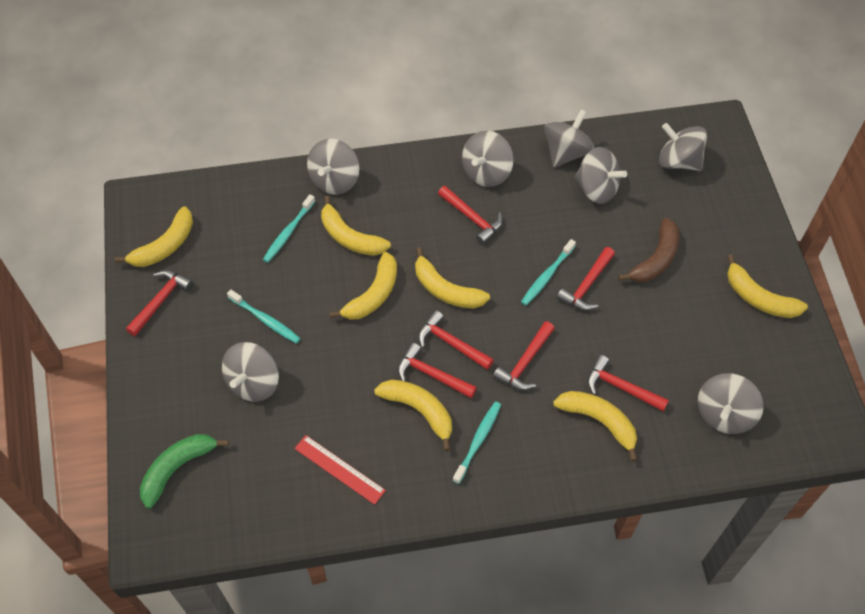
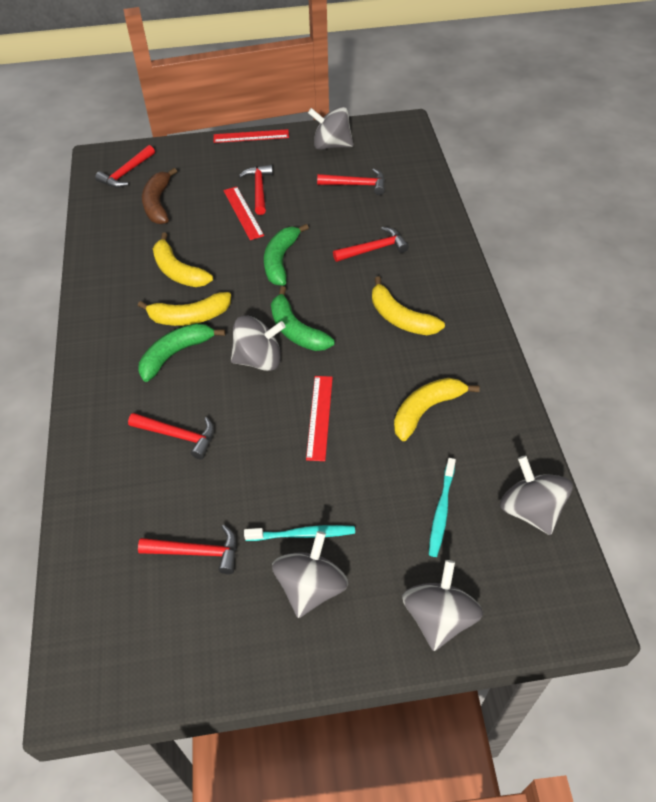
green banana: [140,434,229,509] = 1 -> [138,323,226,382] [264,224,309,286] [271,286,335,351] = 3
grey spinning top: [222,342,279,402] [307,139,359,194] [462,131,514,187] [544,109,594,167] [575,147,627,204] [659,123,707,171] [698,373,764,434] = 7 -> [231,316,286,371] [272,531,348,618] [308,106,353,150] [402,560,483,651] [500,456,573,535] = 5
red hammer: [126,270,193,336] [398,343,477,398] [418,310,494,370] [438,186,503,244] [493,321,555,390] [557,247,615,310] [588,355,669,412] = 7 -> [95,145,155,188] [128,413,214,459] [138,525,237,574] [239,165,273,215] [317,169,385,195] [333,227,409,262] = 6
red ruler: [294,435,386,505] = 1 -> [214,129,289,143] [223,187,264,240] [306,376,333,461] = 3
turquoise toothbrush: [227,289,301,344] [263,194,315,263] [453,402,501,484] [521,239,576,306] = 4 -> [244,525,355,541] [429,458,456,557] = 2
yellow banana: [115,206,193,267] [321,196,391,256] [329,252,397,320] [374,380,452,451] [415,247,490,308] [553,391,638,462] [727,254,808,318] = 7 -> [138,292,231,326] [153,233,213,287] [372,276,445,335] [394,378,480,441] = 4

